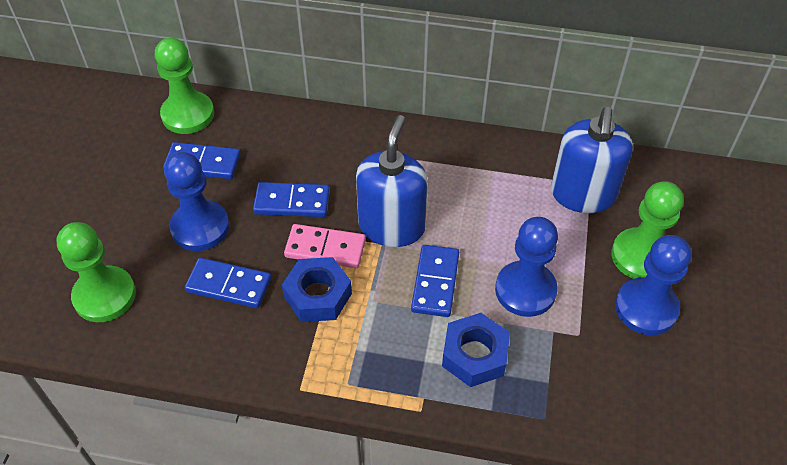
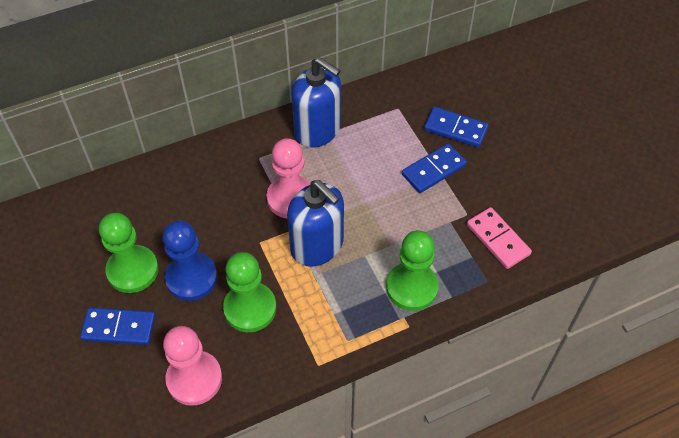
blue domino: [163,142,240,179] [185,258,271,308] [253,182,330,217] [411,245,459,317] = 4 -> [80,308,155,345] [402,143,467,193] [424,107,488,148] = 3
blue nut: [282,257,352,322] [442,313,510,387] = 2 -> none = 0
blue pawn: [164,152,229,251] [495,217,558,317] [615,235,691,335] = 3 -> [163,220,217,301] = 1
pink pawn: none = 0 -> [163,326,222,406] [267,138,310,219] = 2

